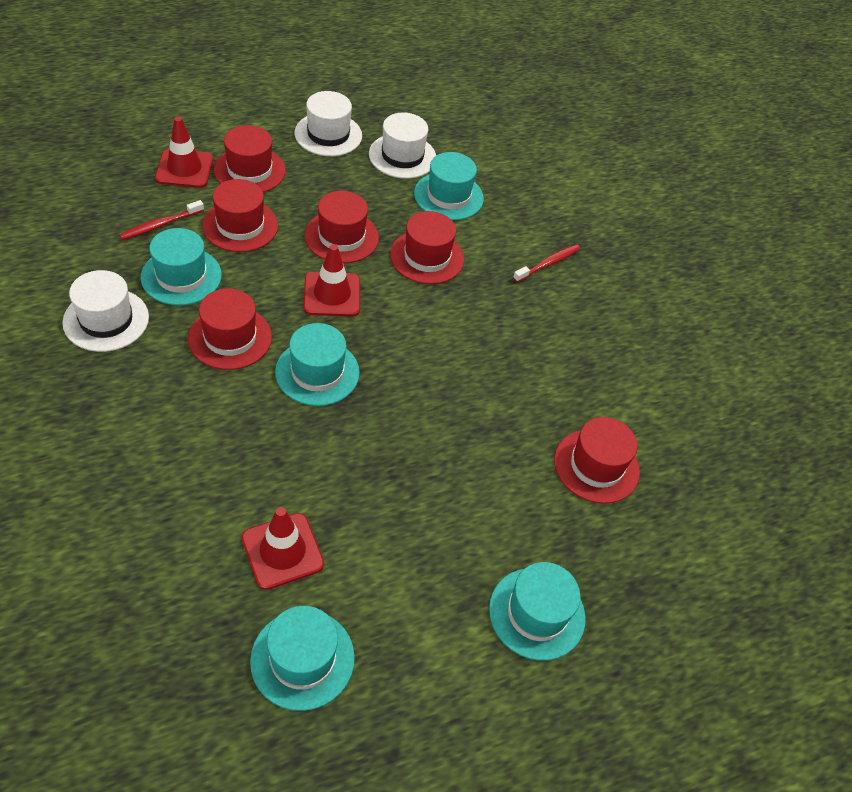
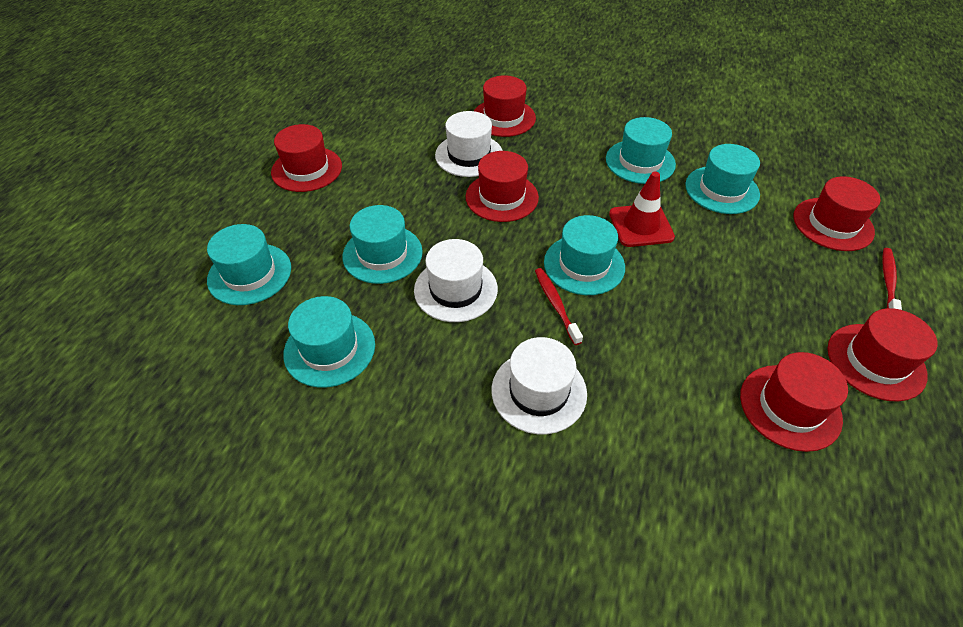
red traffic cone: [155,117,213,188] [242,507,324,590] [304,244,360,317] = 3 -> [609,171,675,247] = 1
turquoise hat: [141,228,222,306] [250,606,355,711] [275,323,360,406] [414,152,484,220] [489,562,586,661] = 5 -> [207,224,291,305] [283,296,375,388] [342,205,423,284] [544,215,625,295] [606,117,676,184] [685,144,760,214] = 6

